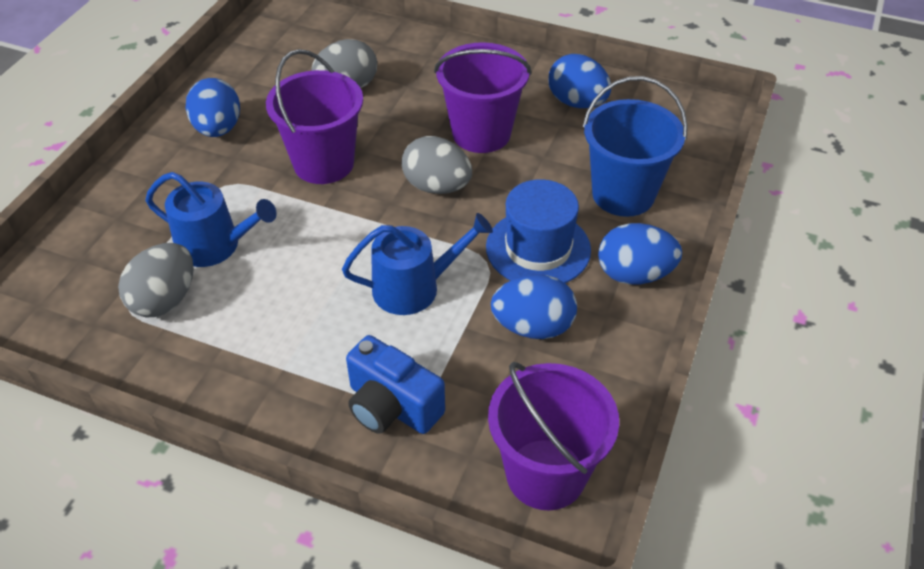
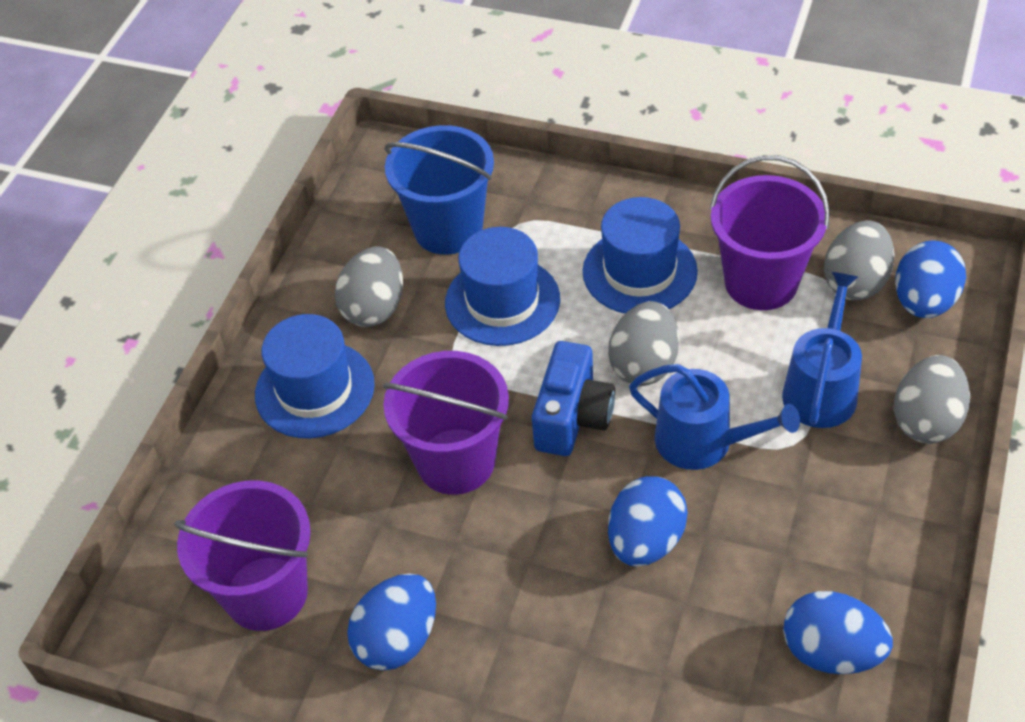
blue hat: [486,179,591,283] = 1 -> [255,314,374,438] [445,227,560,346] [583,197,698,313] = 3
grey egg: [118,243,194,318] [311,39,377,88] [401,136,472,194] = 3 -> [335,246,403,327] [608,301,679,386] [824,221,895,300] [894,355,970,444] = 4

